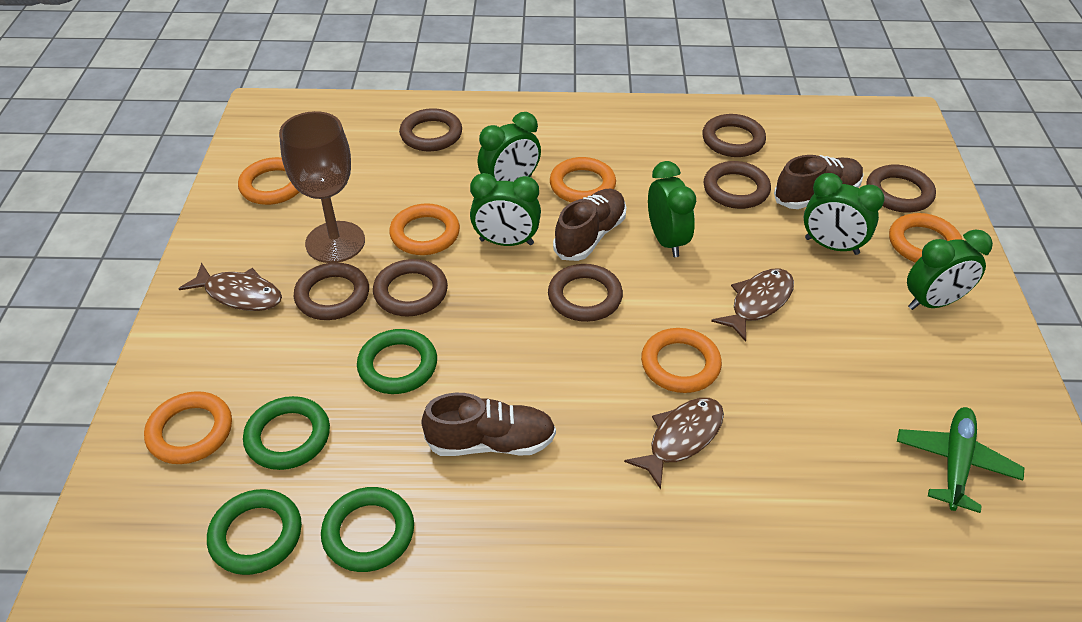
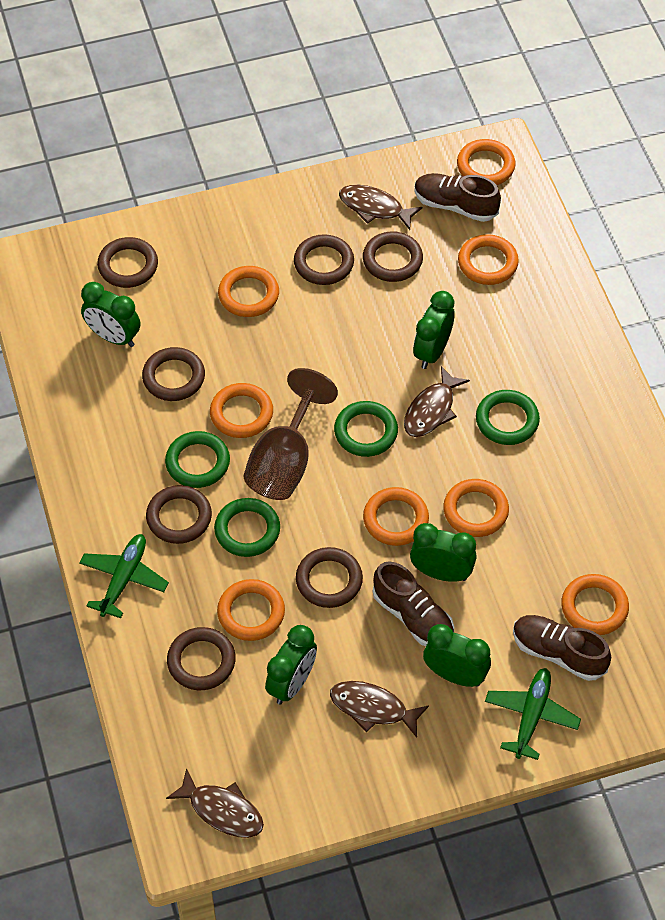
brown fish: [178,263,282,311] [624,398,724,489] [711,268,794,342] = 3 -> [166,768,264,838] [330,681,429,738] [339,185,423,230] [404,366,470,437] = 4
green plane: [897,407,1025,513] = 1 -> [79,534,169,618] [485,668,581,760] = 2
orange ring: [144,391,232,464] [238,157,299,205] [389,203,460,255] [550,157,616,203] [641,328,722,393] [889,213,963,263] = 6 -> [210,383,273,438] [217,579,285,641] [218,266,279,317] [363,487,429,546] [443,479,509,537] [457,139,516,185] [458,234,519,285] [561,574,629,635] = 8

